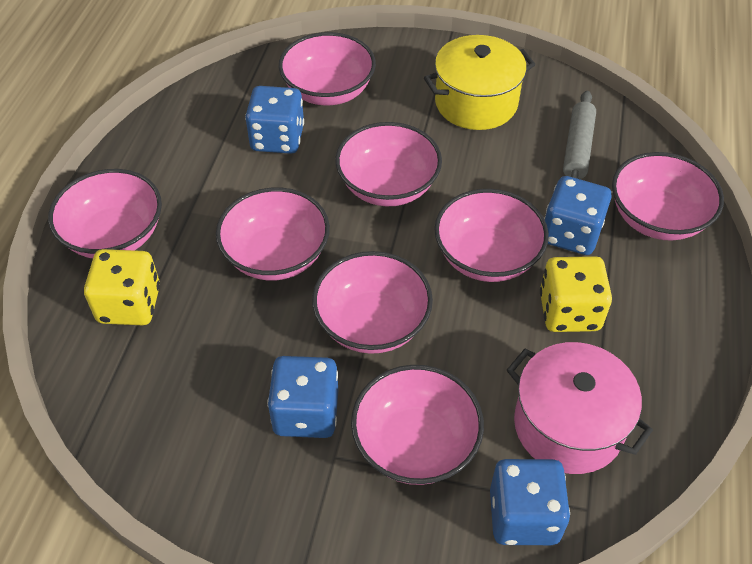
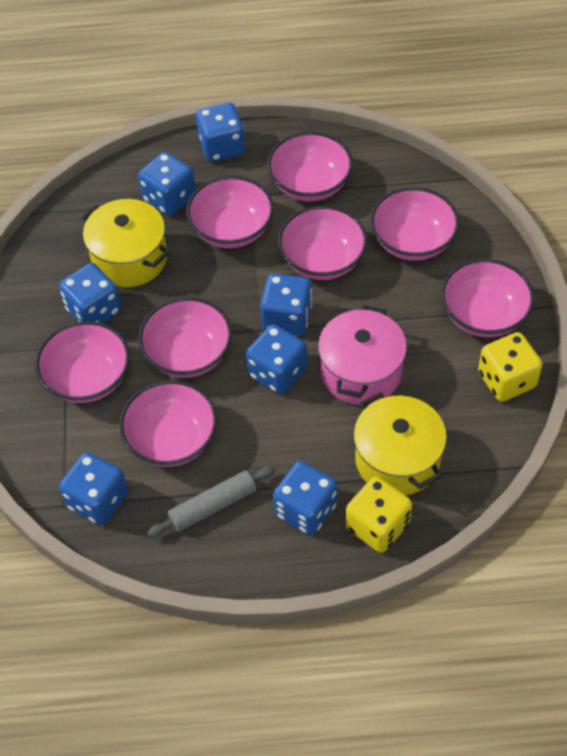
blue dice: [245,86,304,154] [267,356,338,438] [490,459,570,545] [544,176,612,255] = 4 -> [59,263,121,323] [59,452,128,525] [138,152,196,216] [196,103,245,162] [246,324,307,395] [260,274,312,336] [273,461,338,536] = 7
yellow pot: [424,35,536,130] = 1 -> [81,199,170,287] [354,392,447,495] = 2

